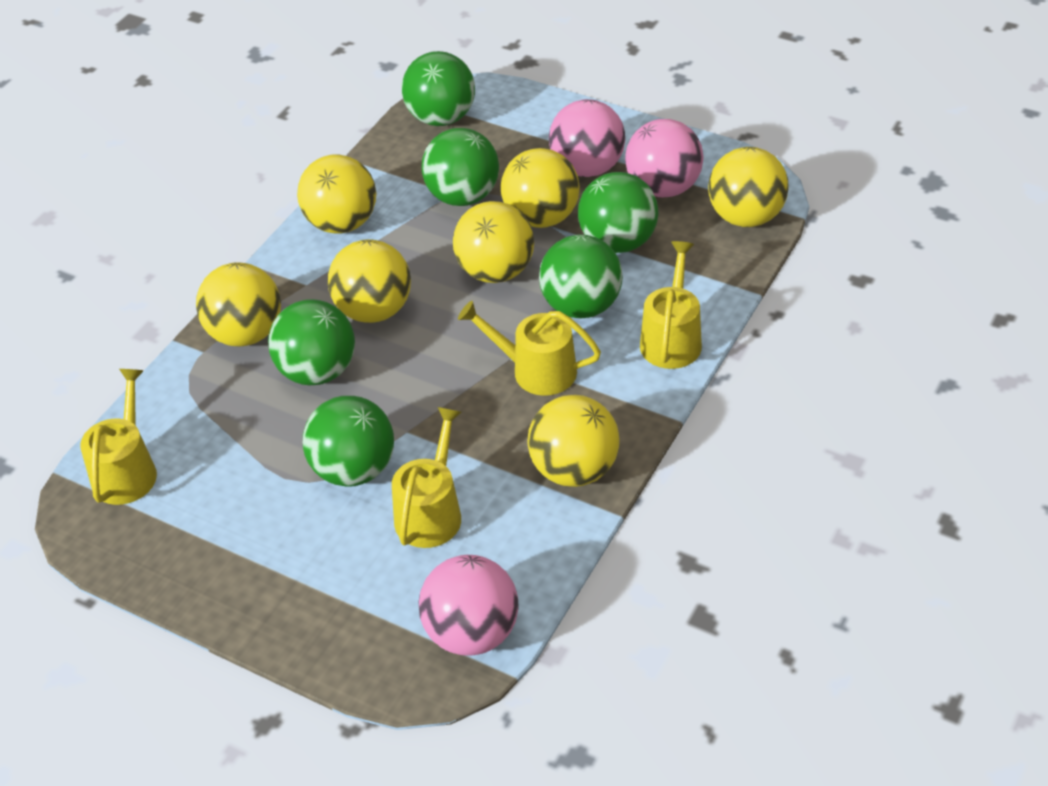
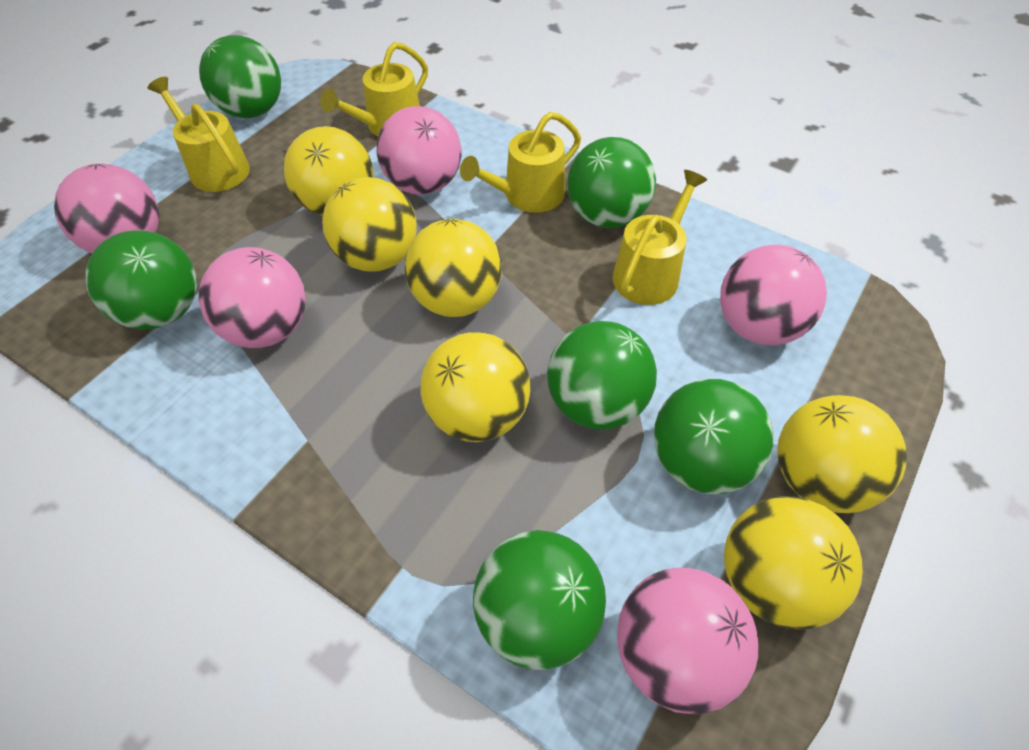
pink ball: [418,555,519,656] [549,99,625,177] [625,119,704,197] = 3 -> [54,164,159,253] [199,247,306,348] [377,106,462,195] [617,567,759,715] [720,245,827,345] = 5
yellow ball: [196,262,281,346] [297,155,376,233] [327,239,411,323] [453,201,534,283] [501,148,580,228] [527,395,619,487] [708,147,789,227] = 7 -> [284,126,373,216] [322,177,417,271] [405,219,502,317] [421,332,530,442] [724,496,863,629] [777,395,907,513] = 6

